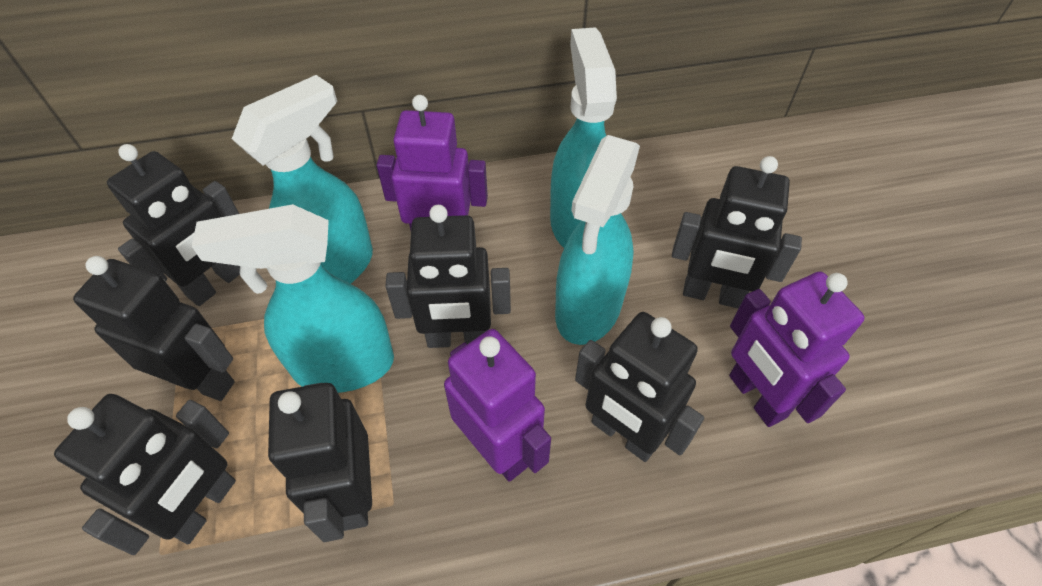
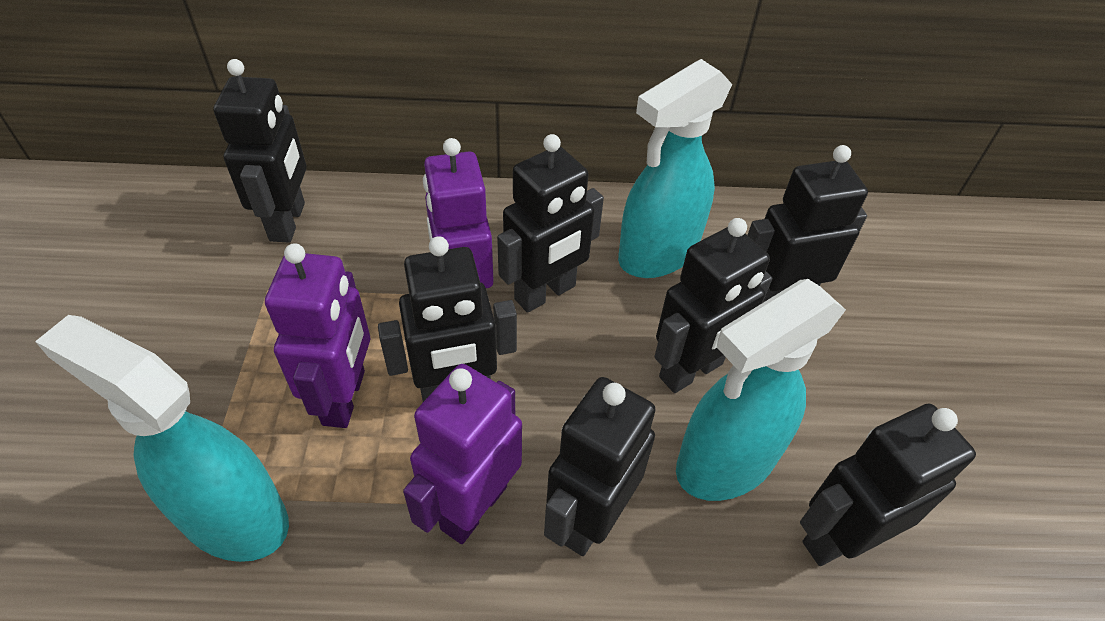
turquoise spray bottle: [192,204,394,393] [232,75,373,284] [550,27,617,248] [555,135,640,345] = 4 -> [35,315,289,562] [618,59,732,278] [676,279,846,501] = 3

